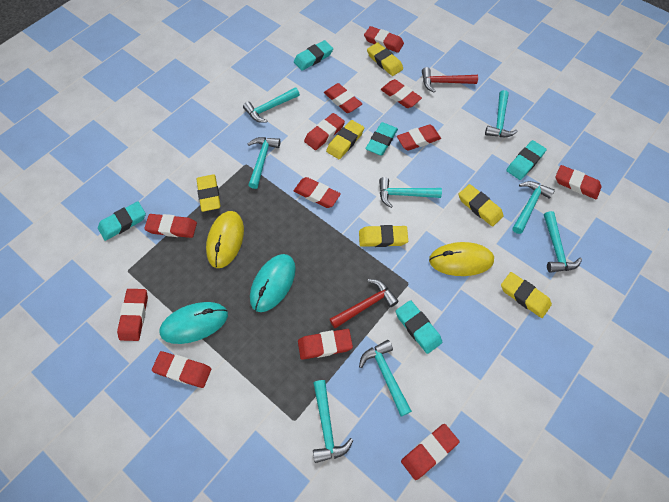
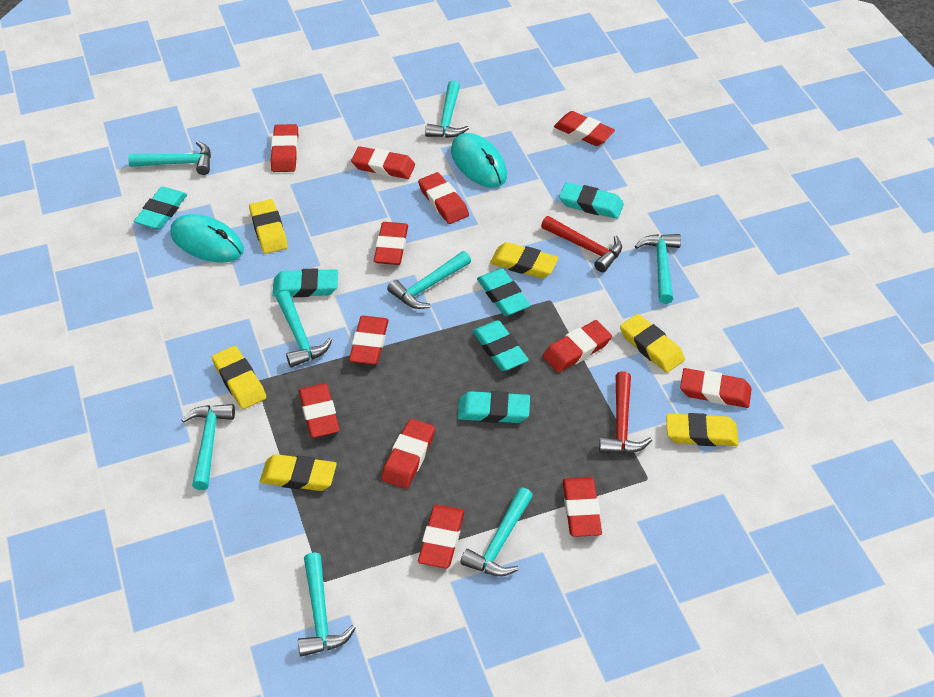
turquoise eraser: [98,201,146,241] [294,40,333,71] [365,122,398,156] [396,300,442,354] [506,140,547,180] = 5 -> [134,187,187,230] [272,268,338,297] [458,391,530,423] [473,320,529,371] [477,268,531,316] [559,182,624,219] = 6
yellow mouse: [206,211,244,268] [429,242,494,276] = 2 -> none = 0

